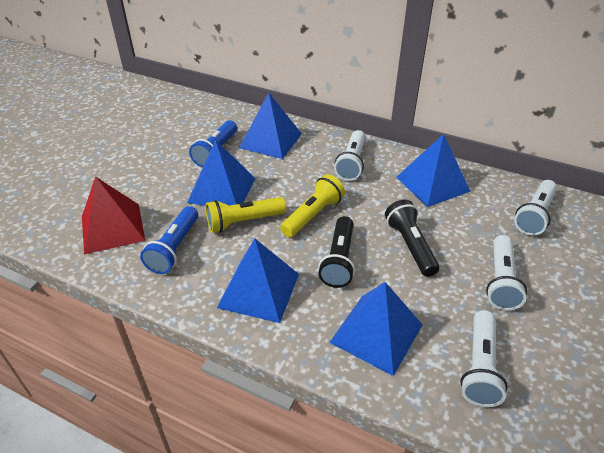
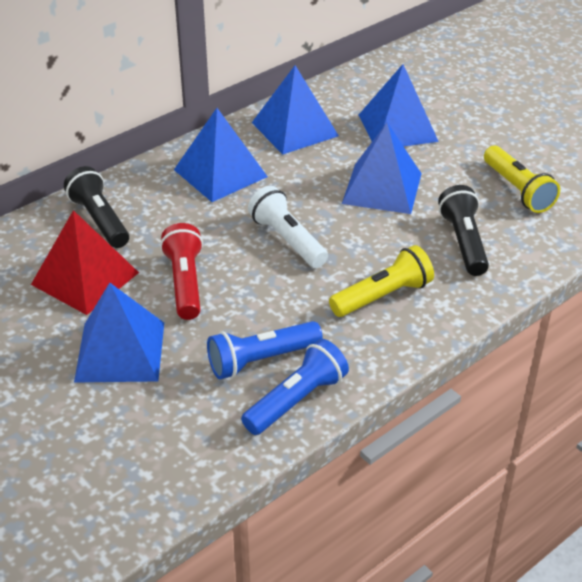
red flashlight: none = 0 -> [160,223,203,320] = 1
white flashlight: [334,130,365,181] [461,310,508,407] [486,235,527,311] [514,180,557,235] = 4 -> [248,186,328,268] = 1

